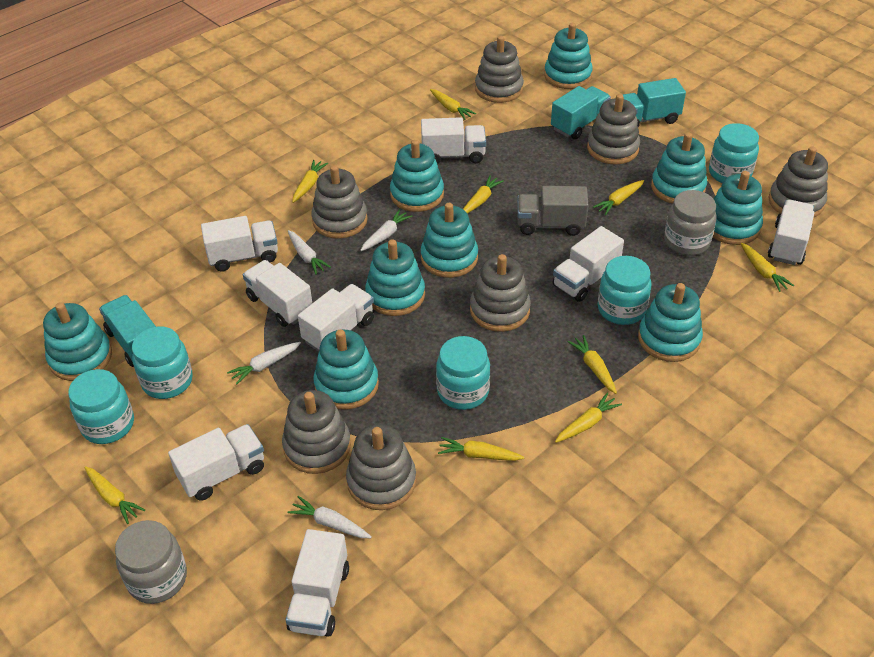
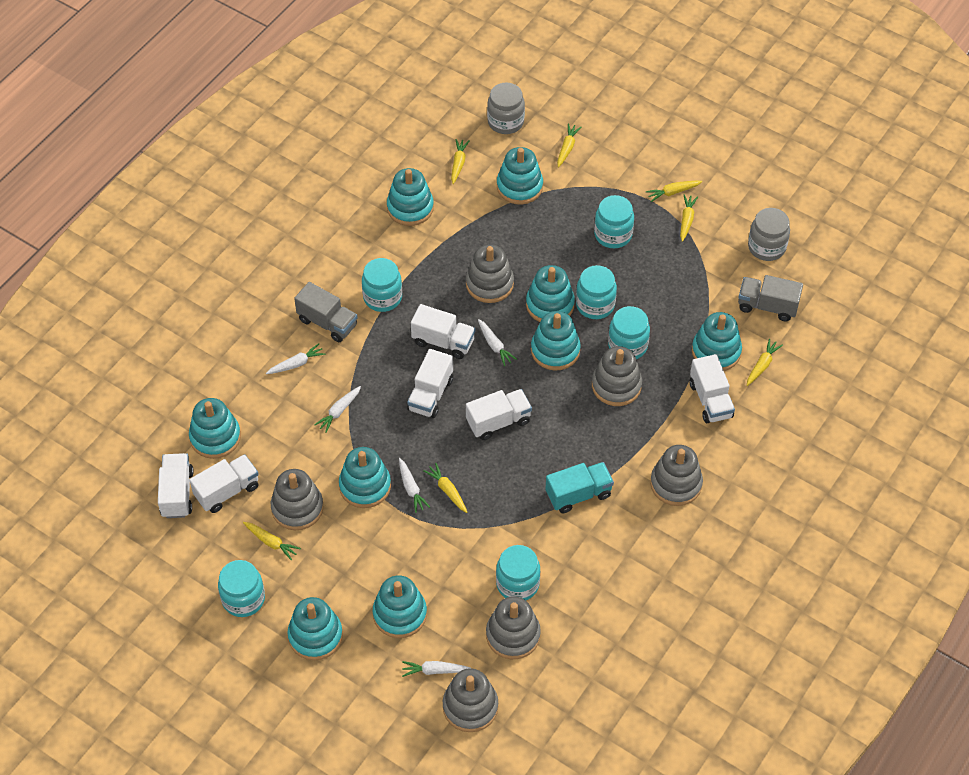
grey stacking toy: [282,390,351,474] [311,165,368,239] [346,424,416,510] [470,254,531,332] [475,36,524,103] [587,94,640,165] [768,146,828,218] = 7 -> [271,469,324,530] [443,668,498,732] [466,244,514,303] [486,596,541,659] [592,346,642,406] [650,445,703,506] = 6
grey truck: [517,186,588,236] = 1 -> [294,282,358,343] [738,275,803,322] = 2
turquoise jar: [68,369,134,444] [132,326,193,399] [436,336,490,410] [598,256,651,325] [709,123,759,183] = 5 -> [218,560,265,617] [362,258,402,312] [496,545,540,600] [576,265,617,319] [594,195,634,248] [608,306,650,359] = 6
turquoise truck: [99,295,156,367] [551,86,611,139] [623,78,686,127] = 3 -> [545,462,614,513] = 1
white carrot: [227,342,301,384] [287,496,372,538] [288,230,331,275] [360,209,412,251] = 4 -> [266,343,326,374] [314,386,361,433] [399,458,430,513] [402,661,470,677] [478,319,517,366] = 5
white truck: [168,424,264,501] [201,216,278,272] [243,260,312,327] [285,529,349,637] [298,284,374,352] [421,117,486,164] [553,226,624,302] [768,199,814,265] = 8 -> [158,453,194,518] [189,454,259,513] [407,349,453,418] [411,304,475,359] [466,389,532,440] [690,354,735,423] = 6
yellow carrot: [85,466,145,524] [292,160,328,203] [430,89,476,120] [438,437,524,461] [463,175,504,214] [555,393,622,443] [567,335,617,394] [593,180,644,215] [741,243,794,292] = 9 -> [243,522,301,561] [423,463,467,513] [451,139,469,184] [557,124,581,167] [646,181,702,202] [680,195,698,242] [747,338,783,386] = 7

